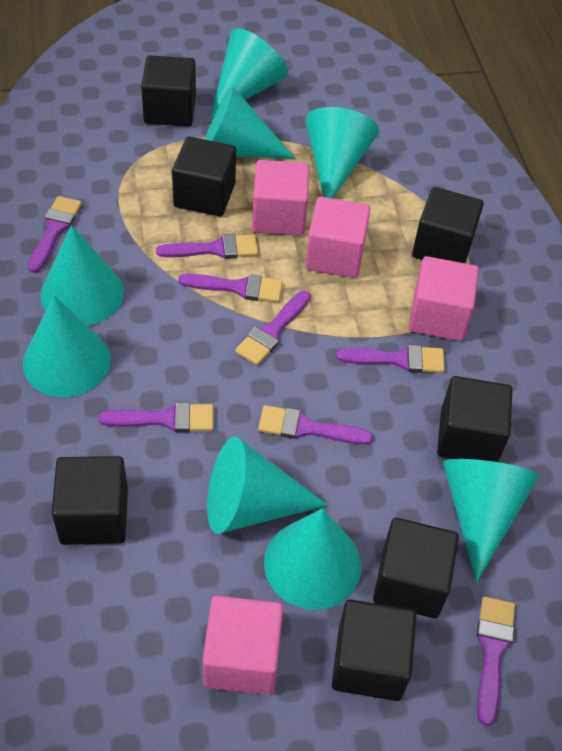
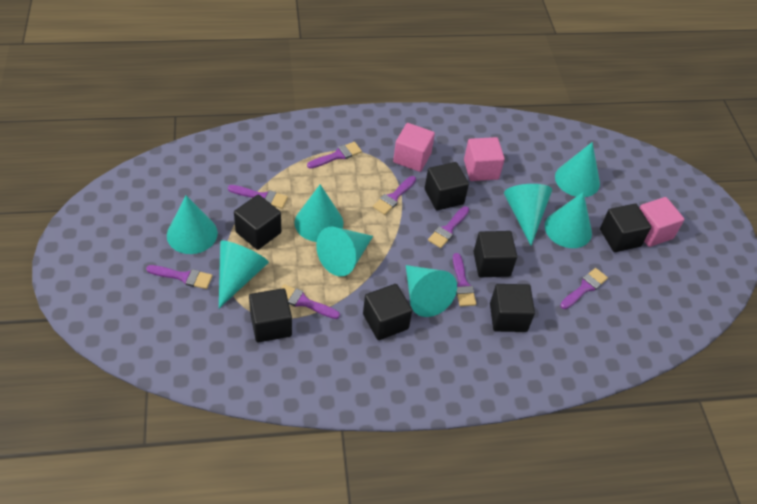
pink cube: [202,596,283,695] [252,160,309,236] [305,197,370,278] [409,256,479,341] = 4 -> [393,123,435,172] [464,137,505,181] [639,197,684,247] = 3

